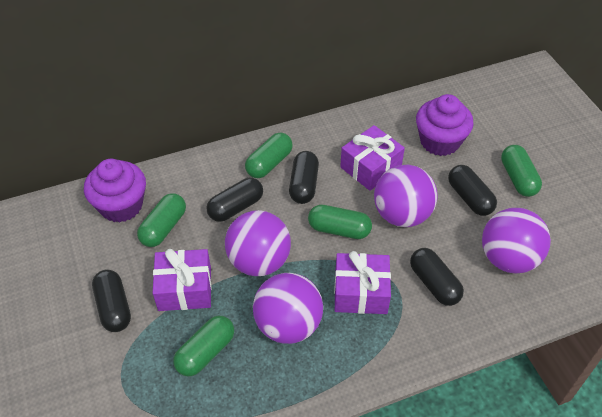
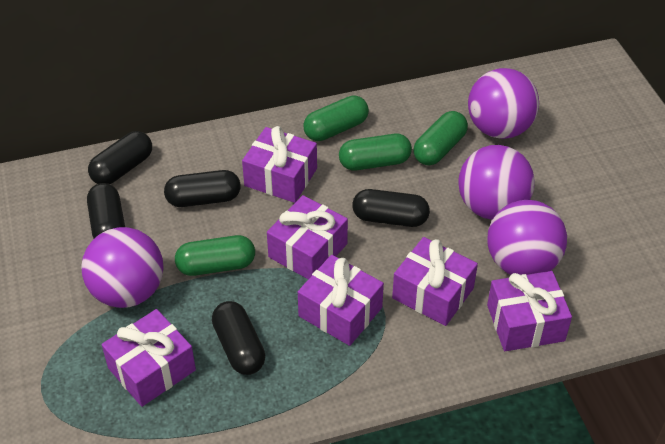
green capsule: [137,193,186,247] [173,316,234,376] [245,133,293,178] [308,205,372,239] [501,145,542,197] = 5 -> [175,235,255,276] [303,95,369,141] [339,134,412,170] [413,111,468,165] = 4
purple cupcake: [84,159,146,223] [416,94,474,156] = 2 -> none = 0
purple gift: [153,249,212,311] [334,251,391,314] [340,125,405,191] = 3 -> [102,309,196,407] [242,126,317,203] [267,195,348,279] [298,255,384,346] [392,237,478,326] [487,271,572,351] = 6

